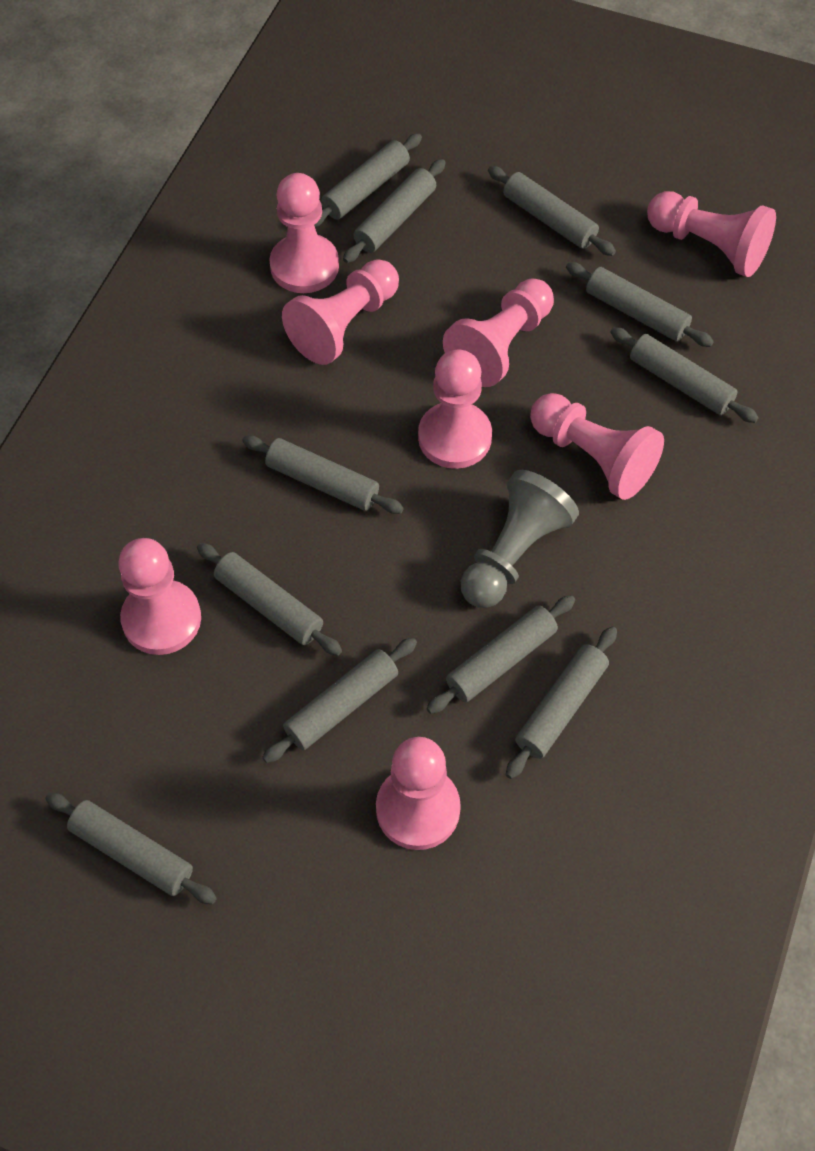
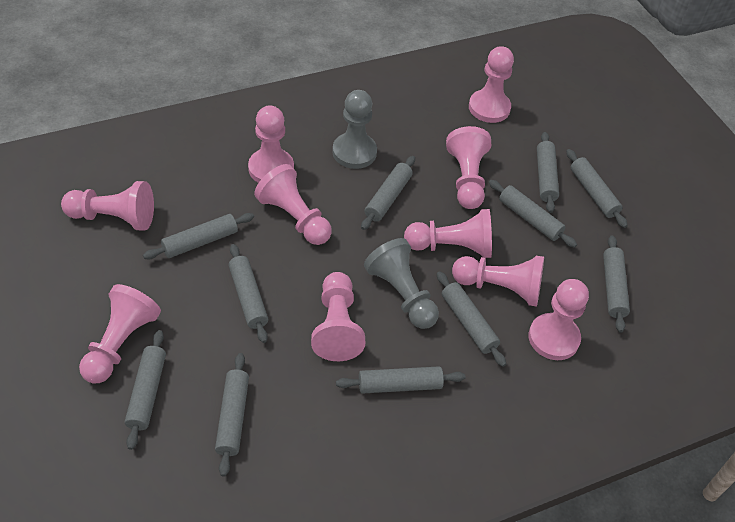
grey pawn: [460,470,579,608] = 1 -> [332,90,377,169] [364,238,439,329] = 2
pink pawn: [118,538,201,655] [269,173,339,293] [282,259,399,365] [376,737,461,850] [418,350,492,469] [443,278,554,387] [530,393,664,500] [647,191,776,277] = 8 -> [61,181,154,231] [79,284,161,383] [248,106,294,183] [254,164,332,245] [311,272,365,361] [404,209,492,258] [446,126,492,209] [452,256,544,307] [469,46,514,123] [529,279,589,360] = 10

